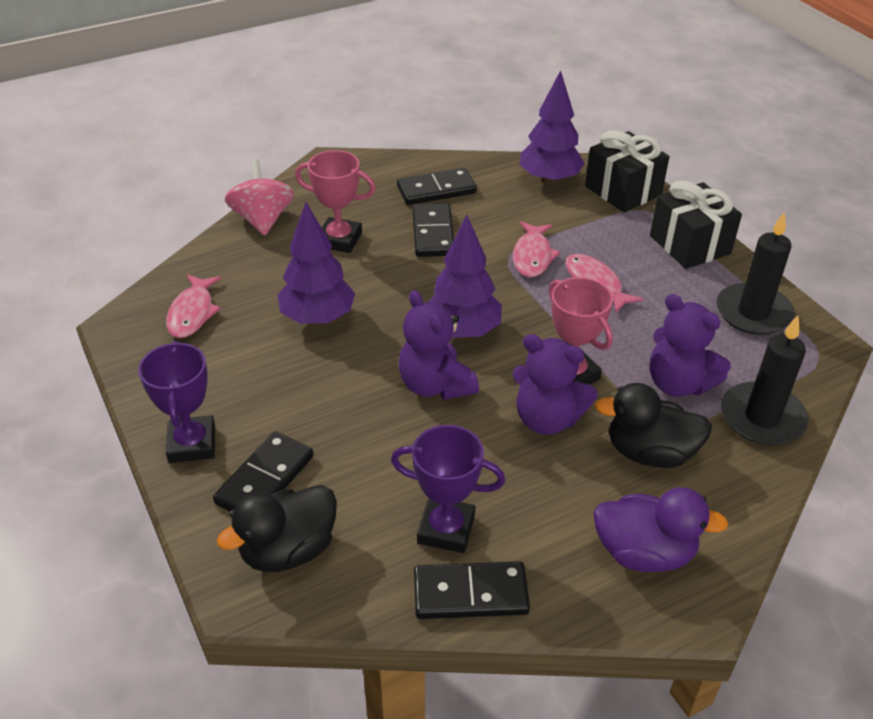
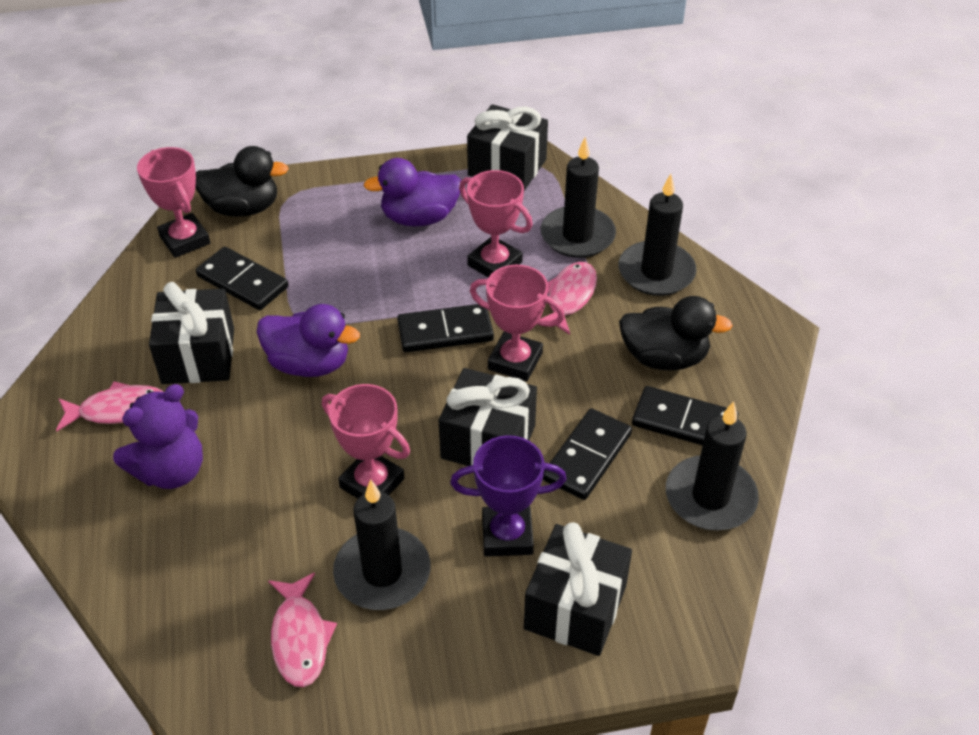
black candle: [716,212,795,335] [721,315,808,445] = 2 -> [333,480,430,610] [541,137,616,258] [619,174,697,296] [666,401,759,530] = 4
black gift: [585,130,670,213] [650,180,742,269] = 2 -> [149,282,234,384] [439,368,537,466] [467,104,548,191] [524,522,632,656] = 4
pink spinning top: [225,159,294,236] = 1 -> none = 0
pink trophy: [295,150,376,253] [549,277,613,385] = 2 -> [137,147,210,258] [322,384,410,499] [459,170,533,277] [470,265,565,382] = 4
purple duck: [593,487,728,572] = 1 -> [257,304,360,377] [364,158,461,226] = 2
purple teddy bear: [399,290,479,400] [512,334,598,435] [650,294,731,397] = 3 -> [113,384,203,489] = 1
purple tree: [278,202,355,324] [429,215,502,338] [519,70,585,184] = 3 -> none = 0
purple trophy: [138,341,215,463] [391,425,505,553] = 2 -> [450,435,567,557] = 1

